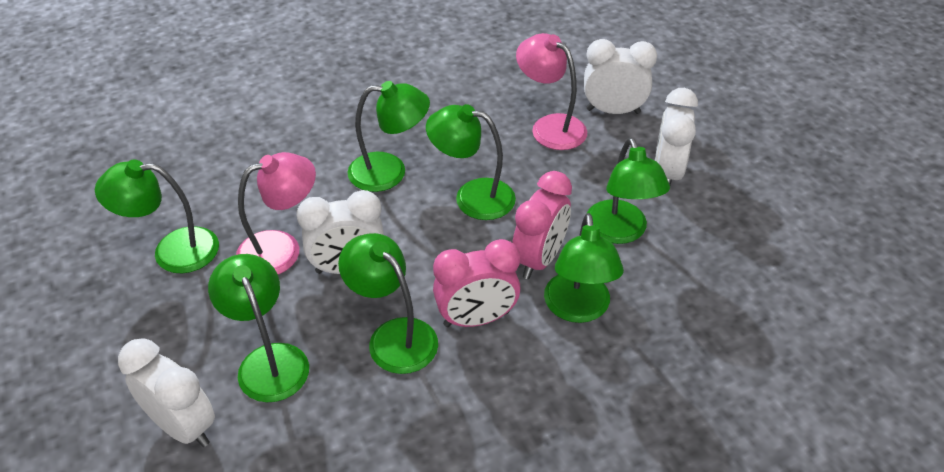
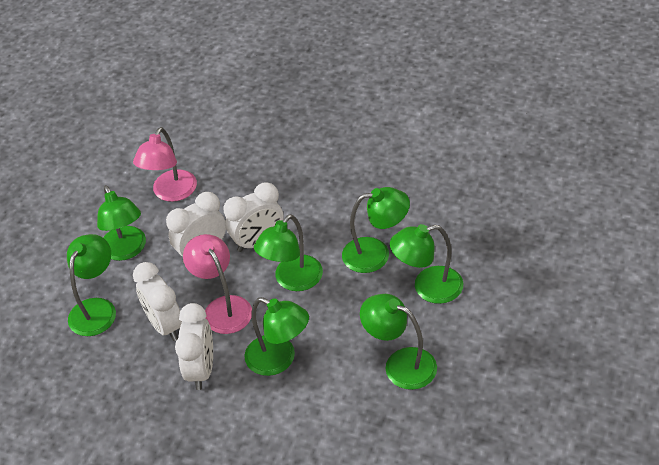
pink clock: [433,239,521,327] [512,171,572,279] = 2 -> none = 0

